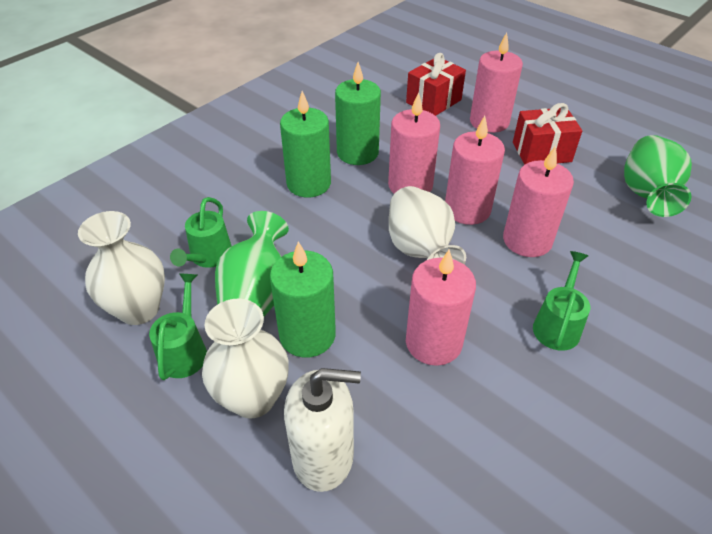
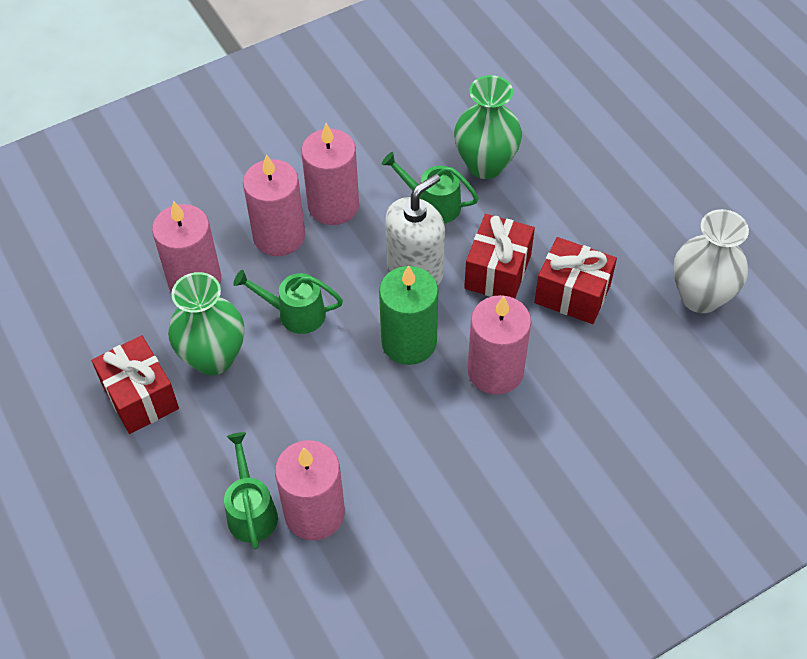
green candle: [270,241,336,358] [280,91,331,197] [335,62,381,165] = 3 -> [379,265,438,365] = 1
red gift: [406,53,466,116] [513,103,582,165] = 2 -> [92,335,179,434] [464,214,535,299] [534,237,617,324] = 3
white vase: [78,211,165,325] [202,298,289,419] [389,186,466,265] = 3 -> [673,209,749,313] = 1

